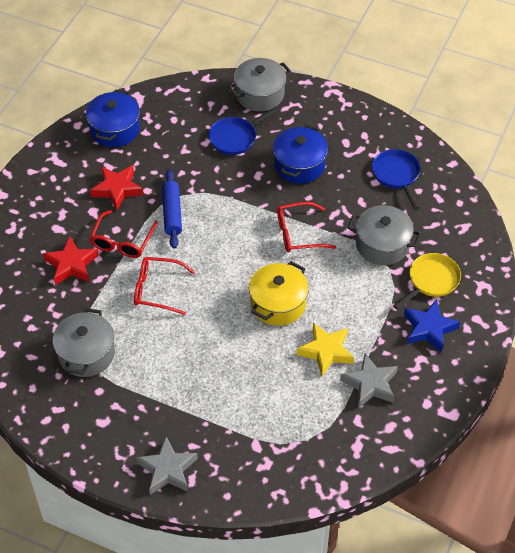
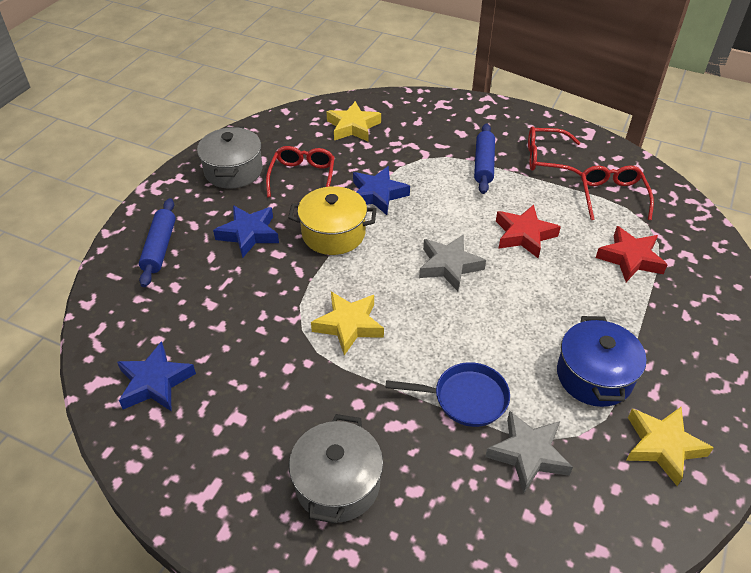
blue pan: [209,106,279,155] [372,149,420,210] = 2 -> [386,362,510,427] = 1
blue pot: [86,89,140,147] [273,124,328,184] = 2 -> [557,316,647,407] = 1
blue rolling pin: [162,169,182,249] = 1 -> [139,198,176,287] [474,123,495,194] = 2
blue star: [404,299,460,353] = 1 -> [117,341,196,411] [213,205,279,258] [353,166,410,215] = 3
grey pot: [52,308,115,377] [228,58,292,111] [348,205,421,265] = 3 -> [197,127,262,189] [289,414,383,524] = 2
yellow pan: [393,253,461,310] = 1 -> none = 0
yellow star: [297,323,354,376] = 1 -> [311,292,384,355] [326,101,381,142] [626,407,714,486] = 3

